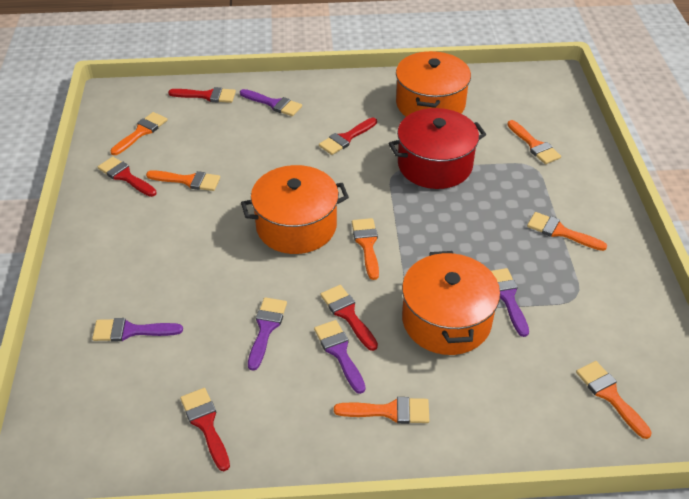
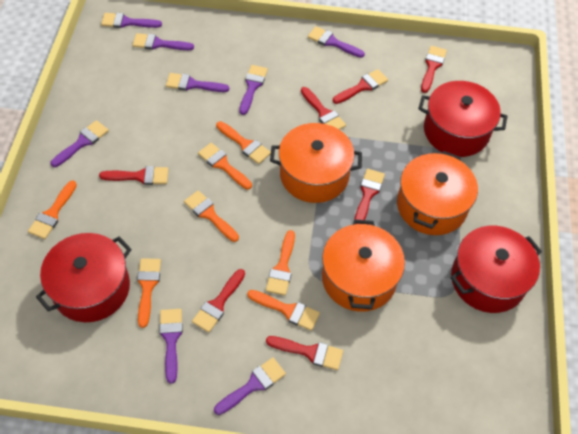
purple brush: [92,318,183,342] [240,89,302,116] [248,297,287,371] [314,320,366,394] [491,268,529,337] = 5 -> [51,120,109,167] [101,13,162,28] [132,33,194,50] [159,309,183,384] [166,73,229,92] [214,357,286,415] [239,65,268,115] [308,26,365,58] = 8
red brush: [98,157,157,197] [168,87,236,103] [180,388,230,471] [319,118,377,155] [320,285,378,351] = 5 -> [99,166,168,185] [192,269,245,333] [266,336,343,370] [301,87,346,130] [333,69,388,104] [355,169,385,220] [421,46,447,93] = 7
red pot: [388,108,486,189] = 1 -> [36,233,132,322] [418,81,508,157] [451,226,542,313] = 3

